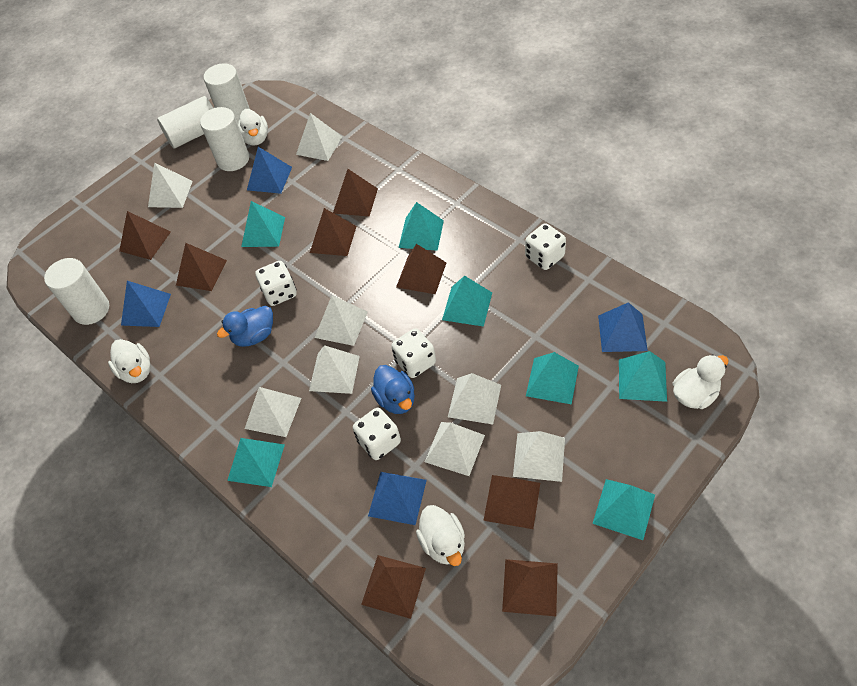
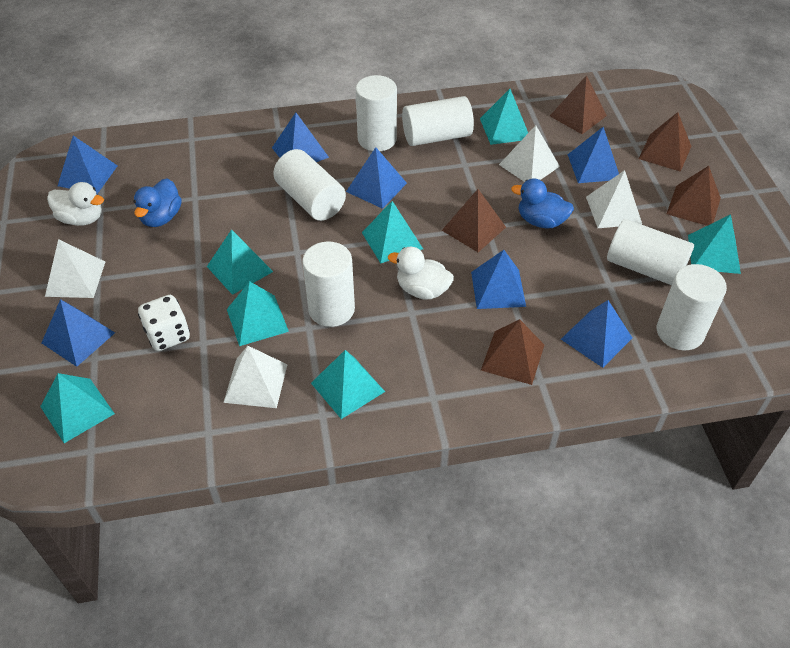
blue pyramid: [121,281,171,327] [247,147,292,194] [368,472,427,525] [598,302,648,352] = 4 -> [42,299,115,367] [58,135,118,194] [272,113,329,162] [346,147,407,209] [471,250,526,309] [561,300,632,368] [568,127,619,183] = 7
brown pyramid: [119,211,171,260] [176,243,227,291] [310,208,356,256] [333,169,378,216] [361,555,426,619] [396,244,446,294] [483,475,540,529] [502,559,558,616] = 8 -> [442,189,506,252] [481,319,544,385] [550,75,607,134] [639,112,691,172] [667,166,721,226] = 5
white cylinder: [44,258,109,325] [157,96,213,148] [200,107,249,171] [204,63,250,123] = 4 -> [273,149,346,221] [302,241,355,327] [356,75,397,151] [402,96,474,146] [607,219,694,285] [657,264,727,350] = 6
white dice: [255,261,297,306] [353,408,401,460] [391,328,436,378] [525,223,566,270] = 4 -> [138,295,190,351] = 1
white duck: [108,339,151,383] [238,109,268,146] [416,505,465,566] [672,354,728,409] = 4 -> [47,182,104,226] [388,247,454,300] = 2
white pyramid: [148,163,193,208] [244,387,301,437] [296,113,342,161] [309,345,360,394] [315,295,368,346] [425,422,485,476] [448,373,501,424] [513,431,565,482] = 8 -> [45,239,105,298] [223,346,288,408] [499,125,560,182] [586,170,642,228] = 4

